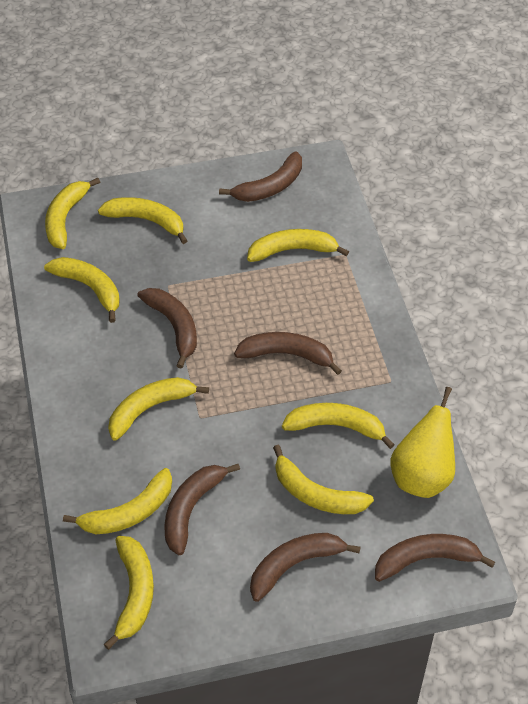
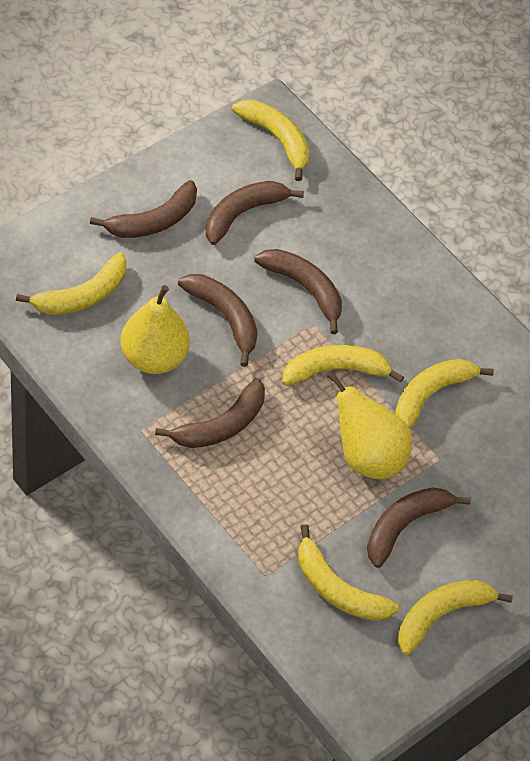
yellow banana: [44,257,120,323] [45,178,100,249] [63,468,172,534] [98,197,187,244] [104,536,154,650] [108,377,209,441] [247,229,349,262] [273,445,374,514] [282,403,395,449] = 9 -> [16,252,127,315] [232,100,309,181] [282,345,404,386] [298,524,399,621] [395,359,494,429] [398,580,513,655] = 6
yellow pear: [391,387,455,498] = 1 -> [121,285,190,374] [327,371,412,480] = 2

